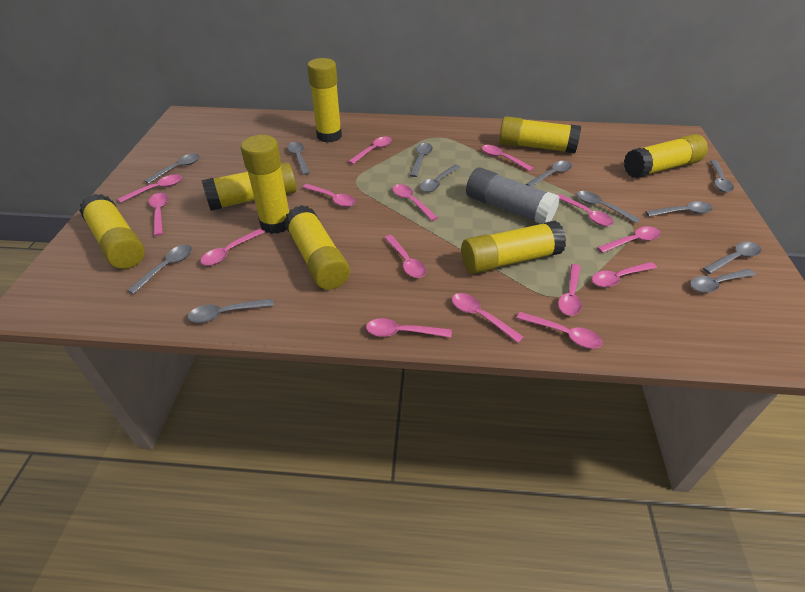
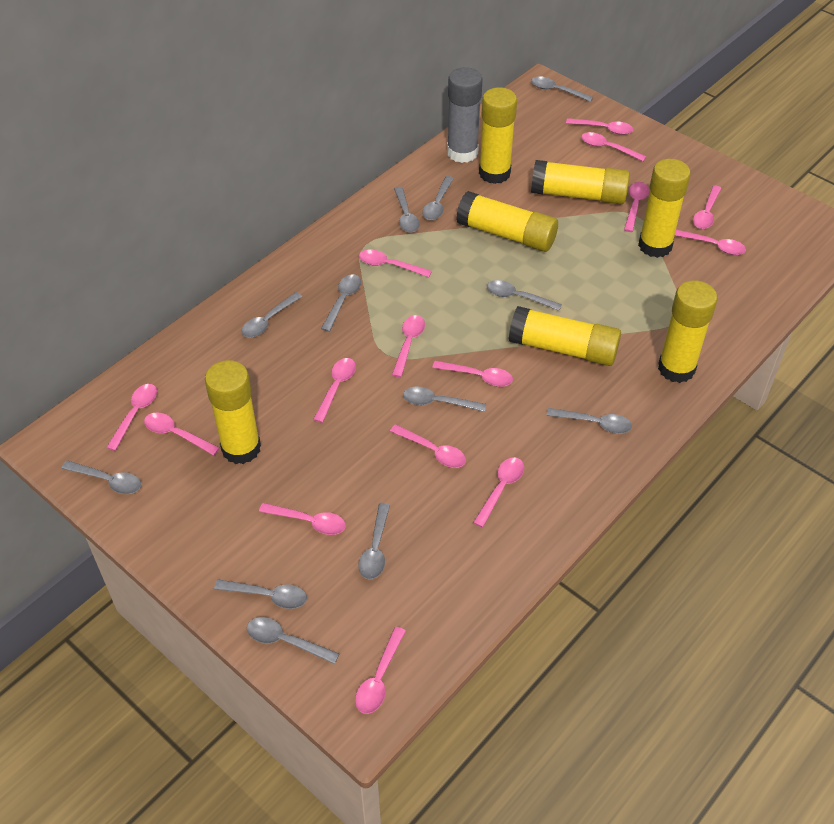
yellow glue stick: [79,194,145,269] [202,162,296,211] [241,135,289,234] [284,205,350,290] [307,58,342,143] [461,220,566,274] [499,116,581,154] [624,134,708,178] = 8 -> [205,360,261,464] [456,191,558,252] [479,87,517,184] [509,306,621,366] [531,160,630,204] [638,159,691,258] [658,280,717,383] = 7

